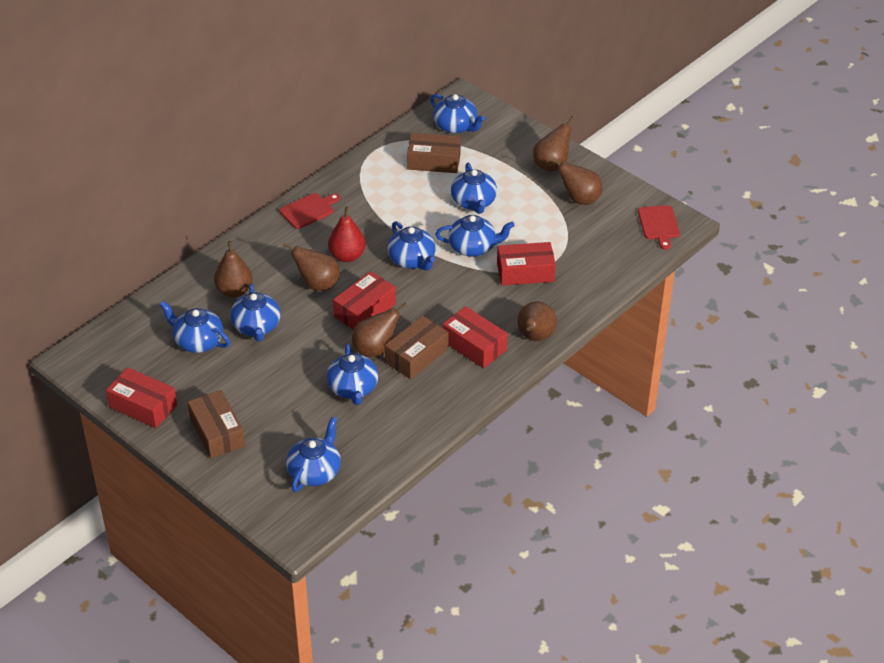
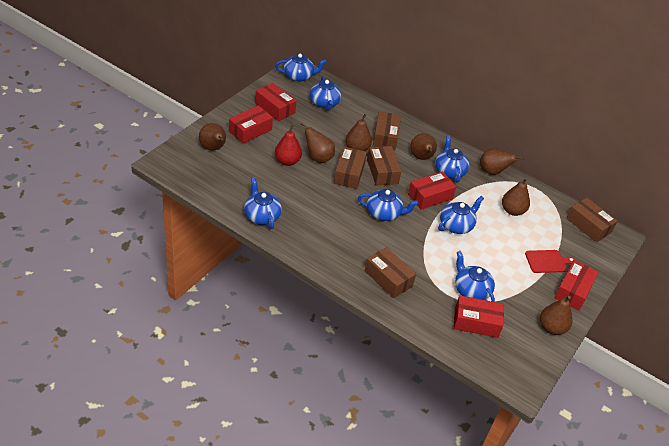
blue teapot: [159,301,230,353] [230,284,280,342] [286,417,341,492] [326,344,378,405] [387,221,436,271] [430,94,485,134] [435,215,515,257] [451,163,497,214] = 8 -> [244,177,282,229] [275,54,327,82] [310,76,341,110] [358,189,419,221] [435,135,470,183] [438,196,484,234] [455,251,495,302] = 7
brown box: [188,390,245,458] [385,316,449,379] [407,133,461,173] = 3 -> [334,147,367,189] [365,247,416,298] [367,146,402,185] [373,112,401,150] [566,197,617,242] = 5
brown pear: [214,241,253,298] [283,242,340,291] [352,303,407,357] [517,302,557,341] [533,116,574,172] [550,158,602,205] = 6 -> [199,123,226,150] [301,122,335,163] [345,114,372,151] [410,133,437,160] [480,148,524,175] [502,178,530,216] [540,296,572,335] = 7
red box: [106,367,177,428] [333,271,396,329] [442,306,507,368] [497,242,556,286] = 4 -> [229,105,273,144] [255,83,296,121] [408,172,456,210] [454,296,504,338] [554,260,599,311] = 5
red cutting board: [279,193,340,229] [638,205,680,250] = 2 -> [525,250,576,273] = 1

